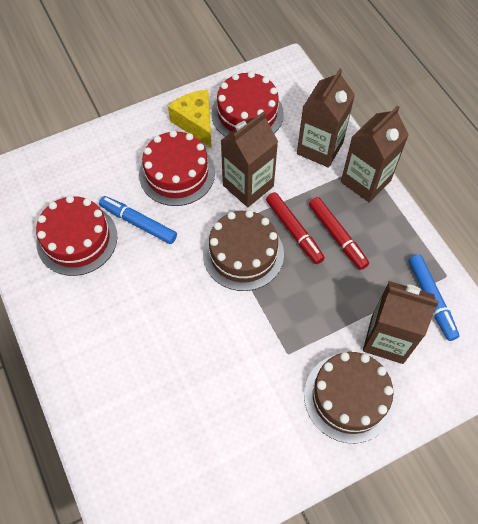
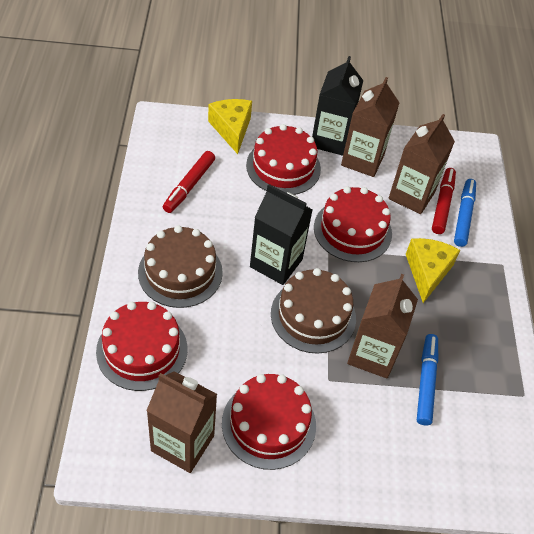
black carton: none = 0 -> [250,184,313,285] [312,56,363,156] = 2
red cake: [36,195,118,276] [139,130,215,206] [211,71,284,137] = 3 -> [96,302,188,391] [222,374,316,470] [246,124,321,195] [314,186,392,262] = 4
yellow cheese: [168,90,212,148] = 1 -> [208,99,252,154] [406,238,460,303] = 2

